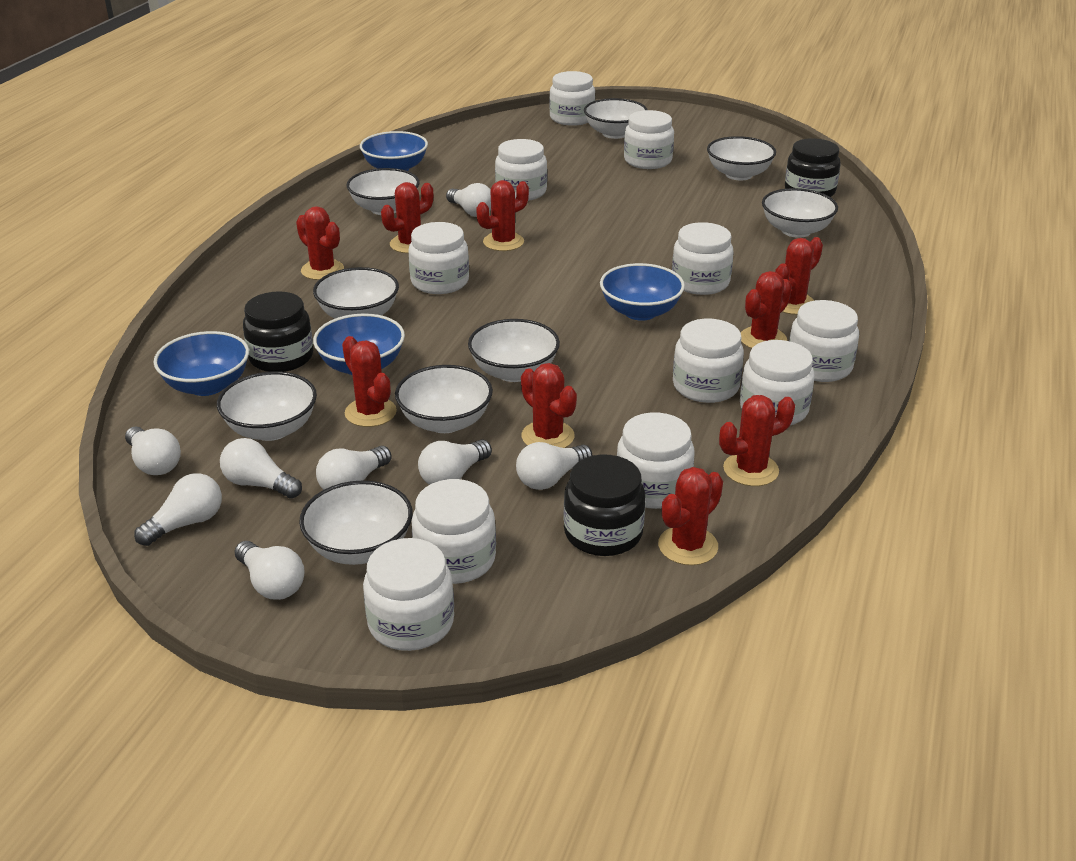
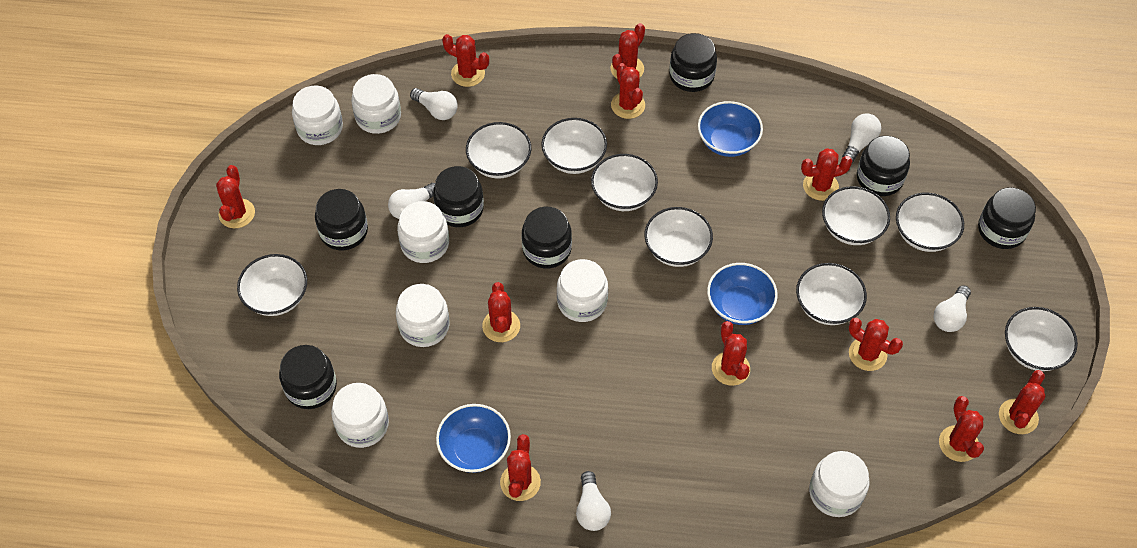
black jar: [243,291,313,372] [563,455,646,556] [785,138,841,197] = 3 -> [279,345,337,409] [315,189,368,250] [433,166,484,227] [522,207,572,268] [669,33,717,92] [857,136,910,196] [978,187,1036,249] = 7
blue bowl: [154,331,249,396] [313,313,405,375] [360,131,428,171] [600,263,685,321] = 4 -> [436,404,511,473] [698,101,763,157] [707,263,778,325] = 3
red cactus: [296,206,344,280] [342,336,397,427] [381,182,433,253] [476,180,529,251] [521,363,577,448] [658,467,723,565] [719,395,795,486] [741,271,792,348] [775,237,823,315] = 9 -> [216,165,255,228] [442,34,489,87] [482,282,520,342] [500,434,541,501] [610,23,645,79] [611,63,645,119] [712,321,750,386] [801,148,852,201] [849,318,903,371] [939,396,984,462] [999,370,1045,434] = 11
white jar: [363,538,454,651] [408,222,469,294] [412,479,496,584] [495,139,547,201] [549,71,595,126] [617,413,695,509] [624,110,674,169] [672,222,733,295] [673,318,744,403] [740,340,815,425] [789,300,859,382] = 11 -> [292,85,343,145] [331,383,389,448] [351,74,401,134] [396,284,450,347] [397,201,449,263] [557,259,608,322] [809,451,869,517] = 7
white light bulb: [125,427,181,475] [134,473,222,546] [220,438,302,499] [235,541,305,600] [316,446,392,490] [418,439,492,485] [446,183,491,217] [516,442,592,490] = 8 -> [388,183,435,219] [410,88,458,120] [576,471,611,531] [842,114,881,163] [934,285,971,332] = 5

